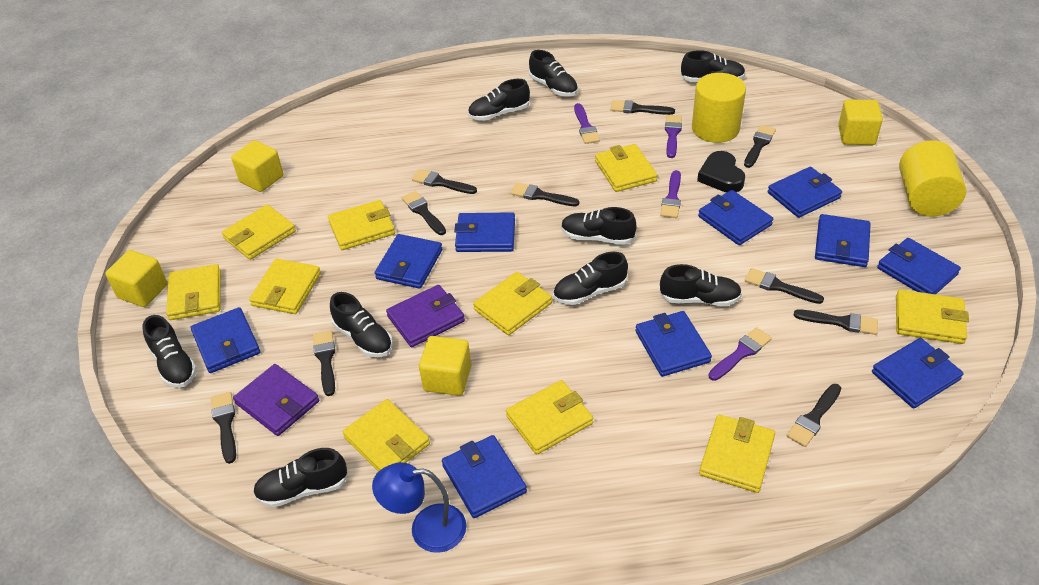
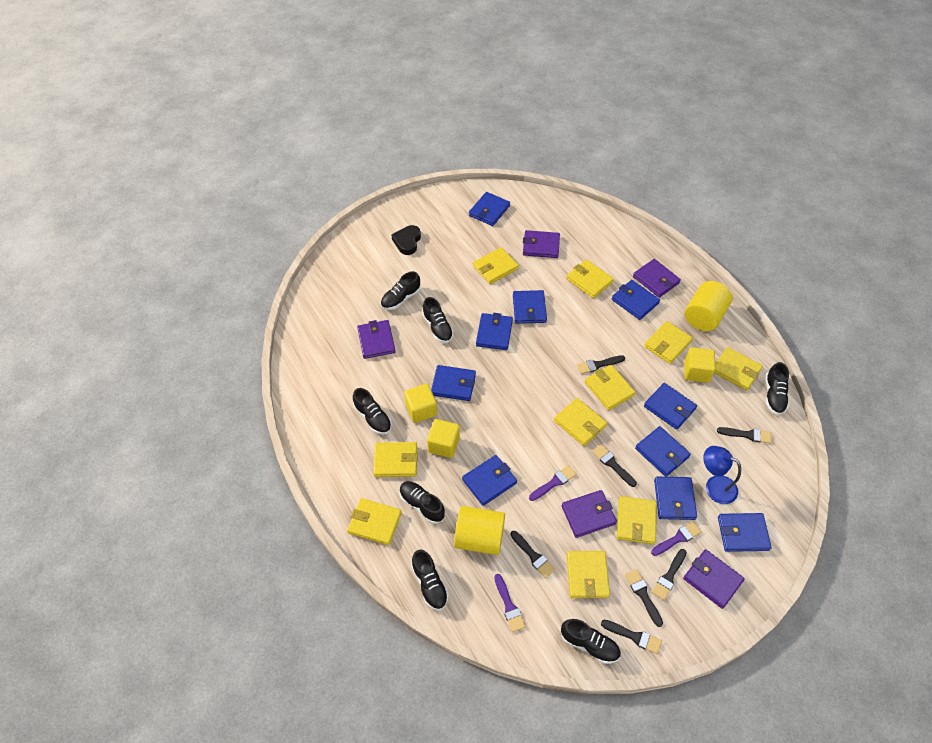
black brush: [211,392,236,464] [313,331,335,396] [402,191,446,235] [412,169,477,194] [511,183,579,206] [610,100,675,115] [744,125,776,168] [745,268,824,304] [786,384,841,447] [794,309,878,335] = 10 -> [511,531,555,578] [577,355,625,374] [593,444,637,487] [601,620,662,654] [625,569,663,627] [652,549,687,600] [717,427,772,444] = 7
black shoe: [143,315,197,388] [253,448,348,507] [330,292,393,357] [468,79,530,121] [529,50,578,96] [553,252,628,305] [561,207,637,245] [659,264,742,306] [680,50,746,82] = 9 -> [353,388,392,435] [381,271,421,310] [399,481,445,524] [411,549,449,610] [422,297,454,343] [561,619,621,664] [766,362,789,415] = 7
purple brush: [574,103,600,144] [660,170,681,218] [665,115,682,158] [708,327,772,381] = 4 -> [494,574,526,632] [529,465,577,501] [651,521,702,556] = 3
purple wallet: [233,364,319,436] [386,285,465,347] = 2 -> [357,320,396,359] [523,230,560,258] [561,490,617,538] [633,259,681,298] [683,549,745,609] = 5
yellow cube: [105,250,167,307] [231,140,283,192] [419,336,471,396] [838,99,883,145] = 4 -> [404,384,437,423] [427,419,460,458] [684,347,715,383] = 3

